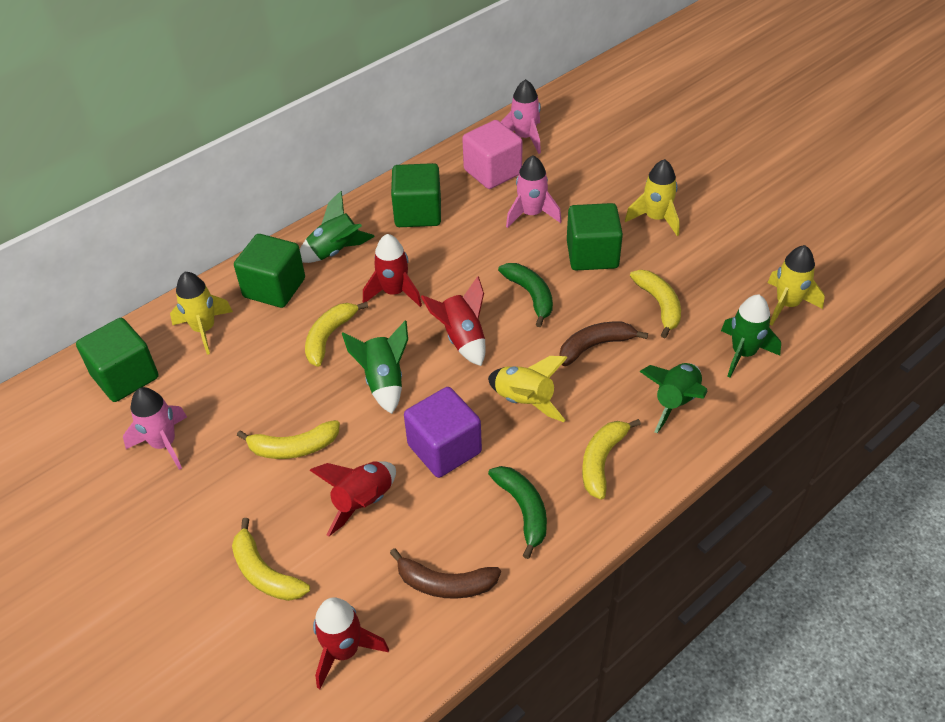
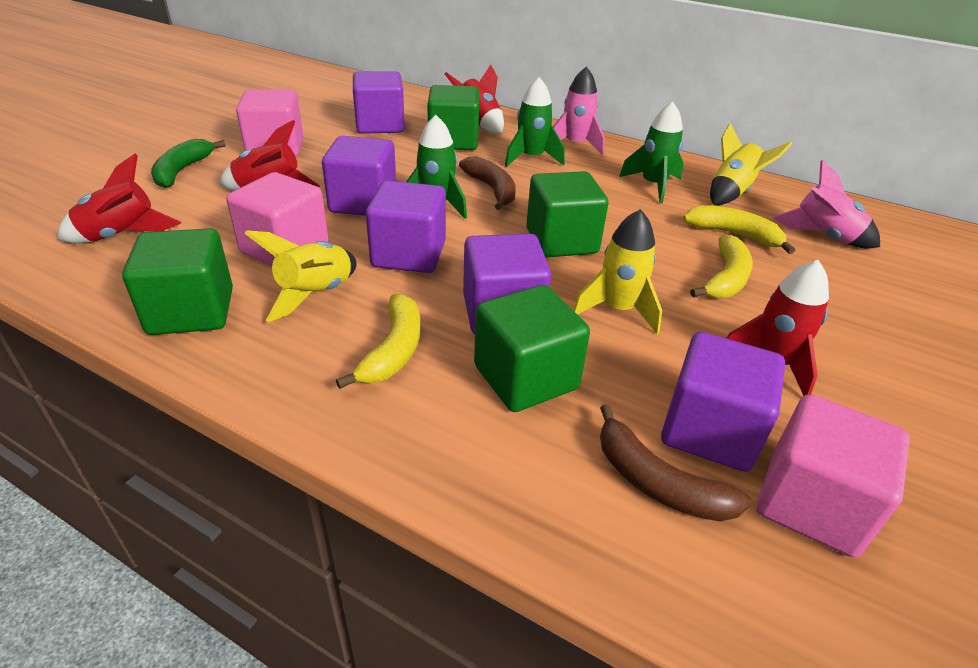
green banana: [488,466,547,559] [498,263,553,327] = 2 -> [151,139,225,188] = 1
green rocket: [300,191,375,263] [342,320,408,414] [639,363,708,433] [721,295,781,377] = 4 -> [406,115,467,219] [505,77,565,167] [619,102,683,203] = 3
pink cube: [462,120,522,189] = 1 -> [227,172,329,266] [236,90,303,157] [757,394,910,557] = 3
pink rocket: [123,387,187,470] [501,79,541,154] [506,155,562,228] = 3 -> [553,67,605,156] [772,160,880,248] = 2
purple cube: [404,387,482,478] = 1 -> [322,136,396,216] [353,71,405,134] [366,180,446,273] [463,233,551,334] [661,332,785,472] = 5
yellow banana: [232,518,310,601] [237,420,340,459] [305,302,368,367] [582,419,641,500] [630,270,681,338] = 5 -> [336,293,421,389] [683,205,795,254] [690,235,753,299] = 3
yellow rocket: [170,272,233,355] [488,356,568,422] [625,159,680,236] [768,245,825,325] = 4 -> [244,230,357,322] [573,209,662,334] [710,123,792,205] = 3

